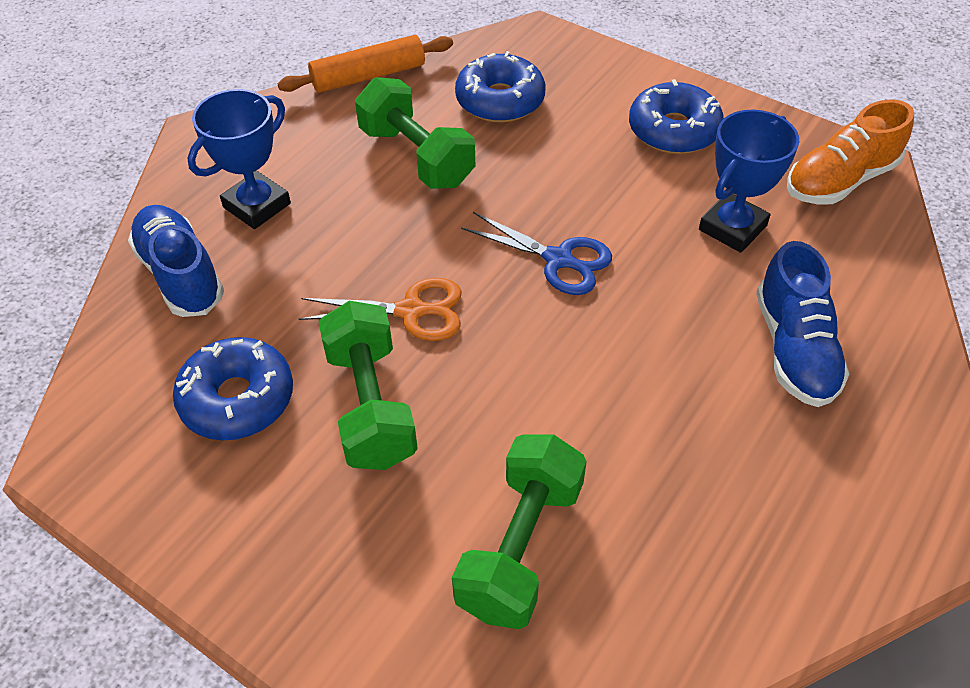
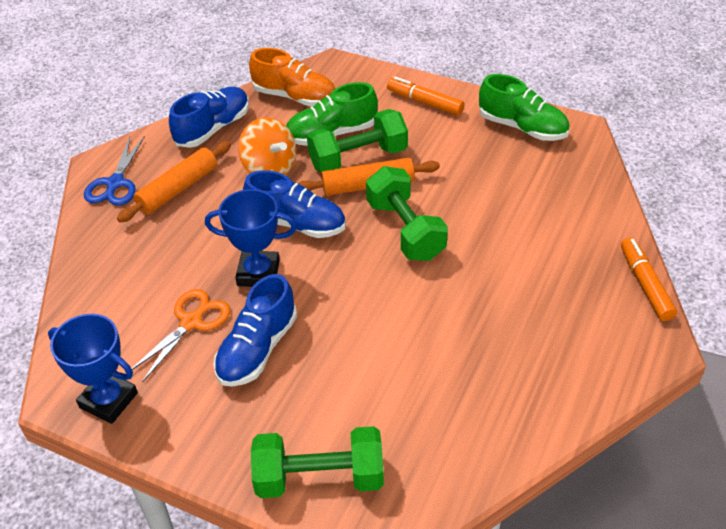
blue donut: [173,337,293,440] [455,51,545,122] [629,79,724,154] = 3 -> none = 0
blue shoe: [128,205,224,317] [756,241,849,407] = 2 -> [169,87,249,148] [214,274,297,387] [243,170,346,238] = 3
green shoe: none = 0 -> [286,82,378,146] [479,74,570,141] = 2
orange marker: none = 0 -> [387,76,464,115] [621,238,677,321] = 2
orange rolling pin: [277,35,453,93] = 1 -> [117,141,231,222] [298,158,440,196] = 2
orange spinning top: none = 0 -> [238,117,296,175] = 1

